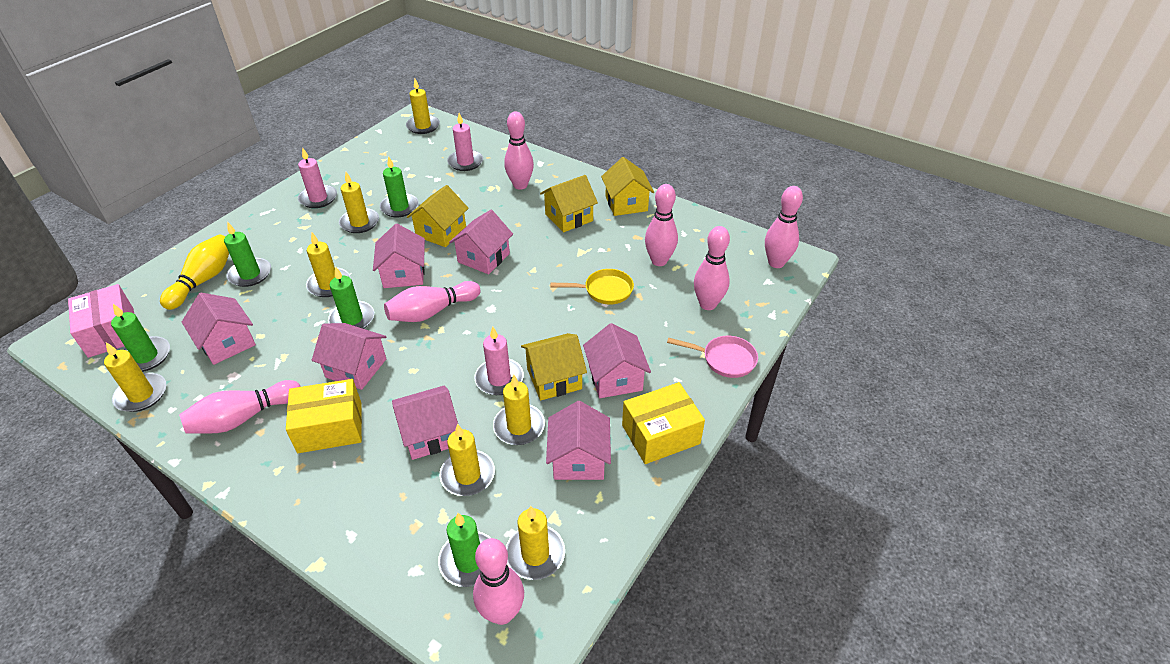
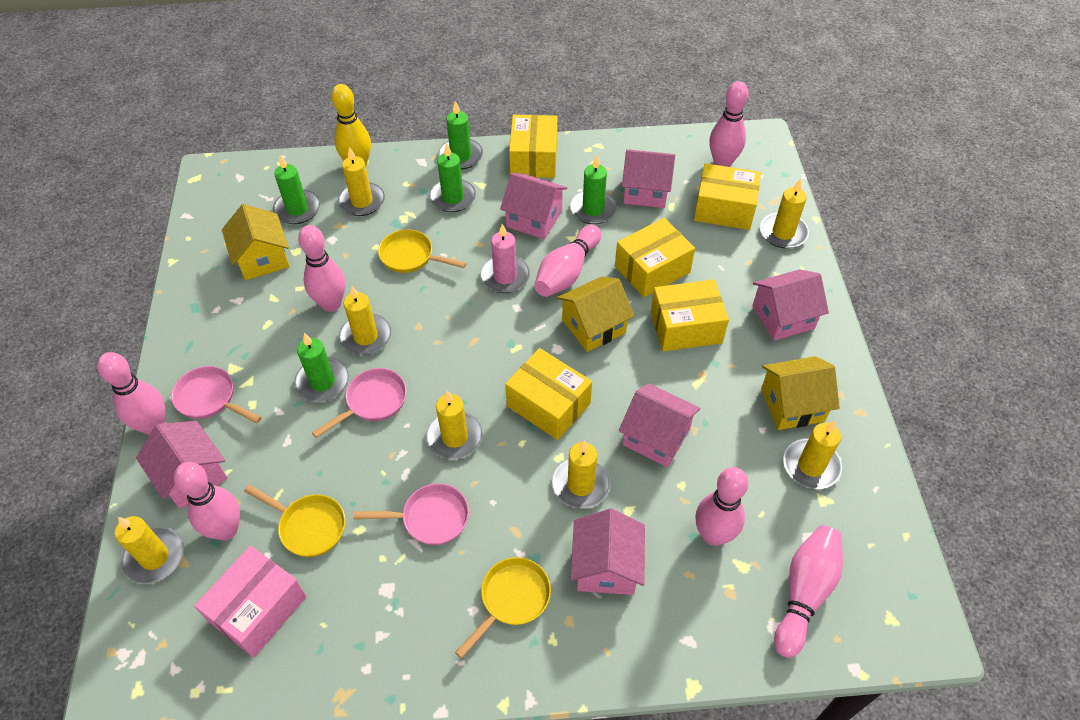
pink candle: [298,147,337,208] [447,113,483,171] [474,327,524,395] = 3 -> [480,224,530,293] = 1
pink house: [182,293,256,365] [312,323,386,390] [373,224,425,288] [392,386,458,460] [449,210,513,274] [546,401,611,480] [583,323,651,398] = 7 -> [136,421,228,509] [500,173,567,240] [571,509,645,595] [619,383,700,467] [622,149,675,208] [752,269,829,341] = 6
pink pan: [667,336,758,378] = 1 -> [171,366,261,423] [312,368,407,438] [354,483,469,545] = 3
yellow box: [286,379,362,453] [622,382,705,464] = 2 -> [505,348,592,440] [509,115,557,178] [615,218,695,297] [651,279,729,351] [694,163,761,230] = 5
yellow house: [407,185,469,247] [521,333,587,401] [540,175,598,232] [601,157,654,216] = 4 -> [222,204,290,280] [557,276,634,352] [761,356,840,430] = 3
yellow pan: [550,269,634,305] = 1 -> [244,485,345,557] [378,229,467,273] [455,557,551,658] = 3

